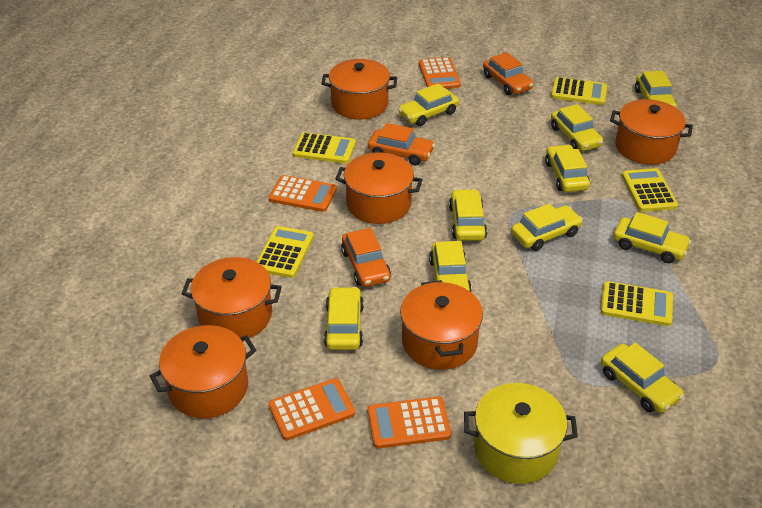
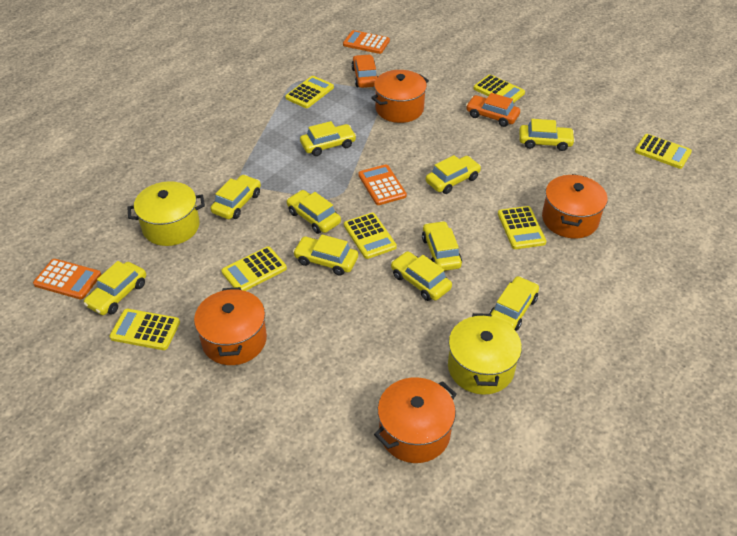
orange calculator: [268,378,355,440] [269,175,337,212] [368,397,451,449] [419,57,461,89] = 4 -> [33,259,101,299] [343,30,390,54] [358,164,407,205] = 3
orange car: [341,228,391,287] [368,123,435,165] [483,52,534,95] = 3 -> [351,54,378,88] [466,93,520,127] = 2
orange pot: [150,325,256,418] [181,257,282,338] [321,59,397,120] [335,152,423,224] [400,280,483,370] [610,99,693,165] = 6 -> [194,287,267,365] [371,70,429,123] [374,377,457,463] [542,174,607,238] = 4
yellow calculator: [256,226,314,278] [293,132,356,164] [551,77,607,105] [601,281,673,326] [622,168,678,212] = 5 -> [109,309,180,350] [221,247,287,291] [285,76,334,108] [344,213,397,259] [474,74,525,103] [498,206,546,249] [635,134,692,169] = 7
yellow pot: [464,383,578,484] = 1 -> [127,181,205,246] [448,313,522,395] = 2

